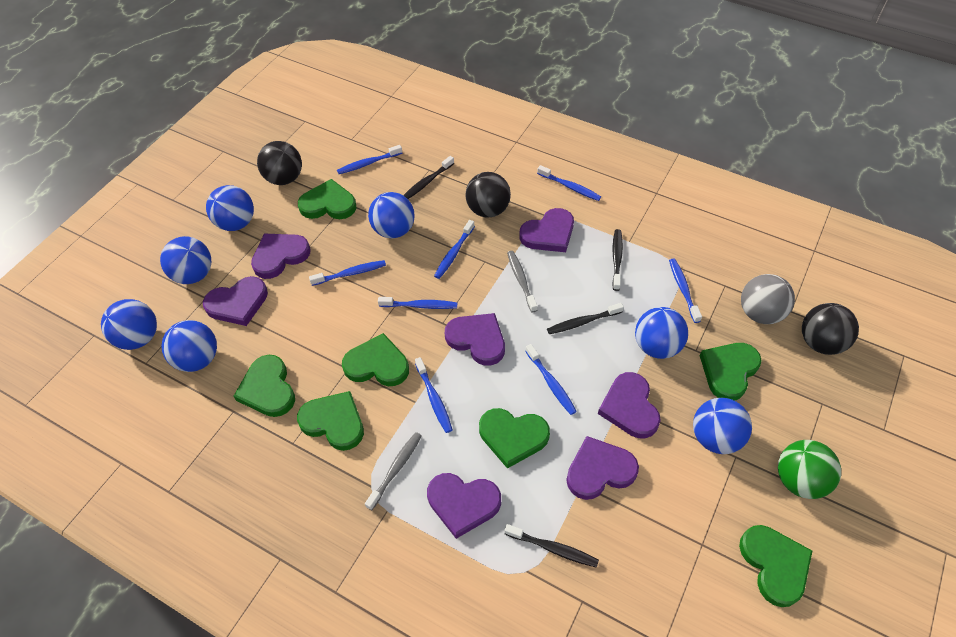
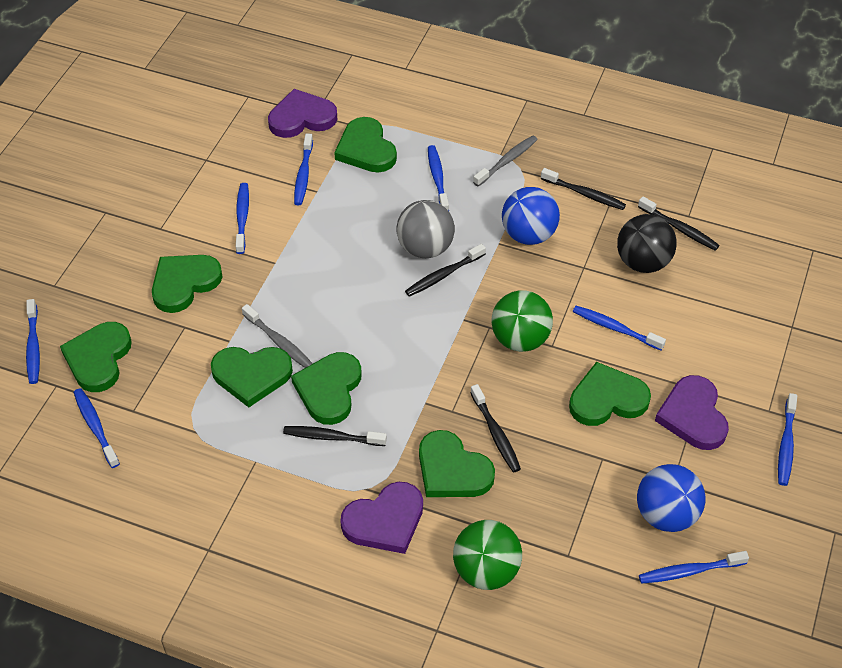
black ball: [257,141,302,185] [466,172,511,218] [802,303,859,355] = 3 -> [617,214,677,273] = 1
black toothbrush: [403,156,454,199] [504,524,599,568] [547,303,624,334] [612,229,623,291] = 4 -> [283,426,387,446] [405,244,486,297] [470,384,521,473] [541,168,626,210] [638,196,720,251] = 5
blue ball: [101,299,157,350] [160,236,211,284] [161,320,217,372] [206,185,254,231] [368,192,415,238] [635,307,688,359] [693,398,752,454] = 7 -> [502,187,560,245] [637,464,706,532] = 2
green ball: [778,440,841,499] = 1 -> [453,520,522,590] [492,290,553,352] = 2
purple heart: [203,276,268,326] [251,233,311,279] [427,473,501,539] [445,313,505,366] [519,208,574,252] [566,436,639,500] [598,372,661,438] = 7 -> [268,89,338,138] [340,482,423,554] [655,375,729,450] = 3

